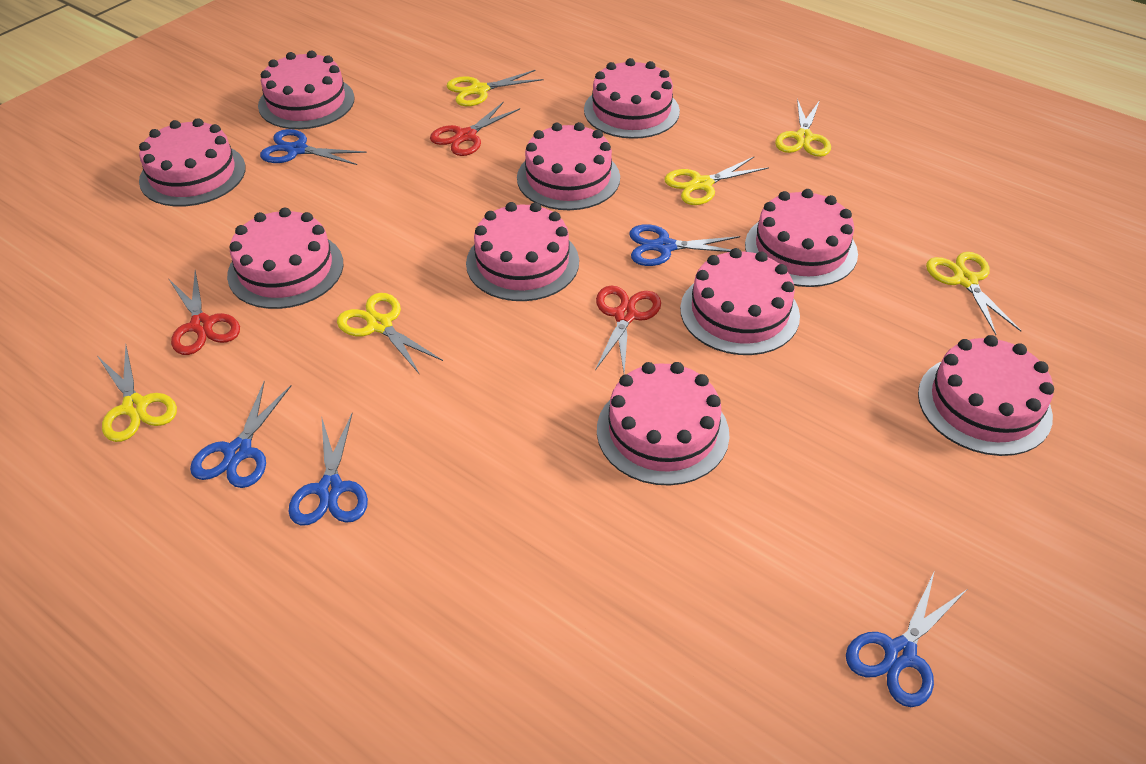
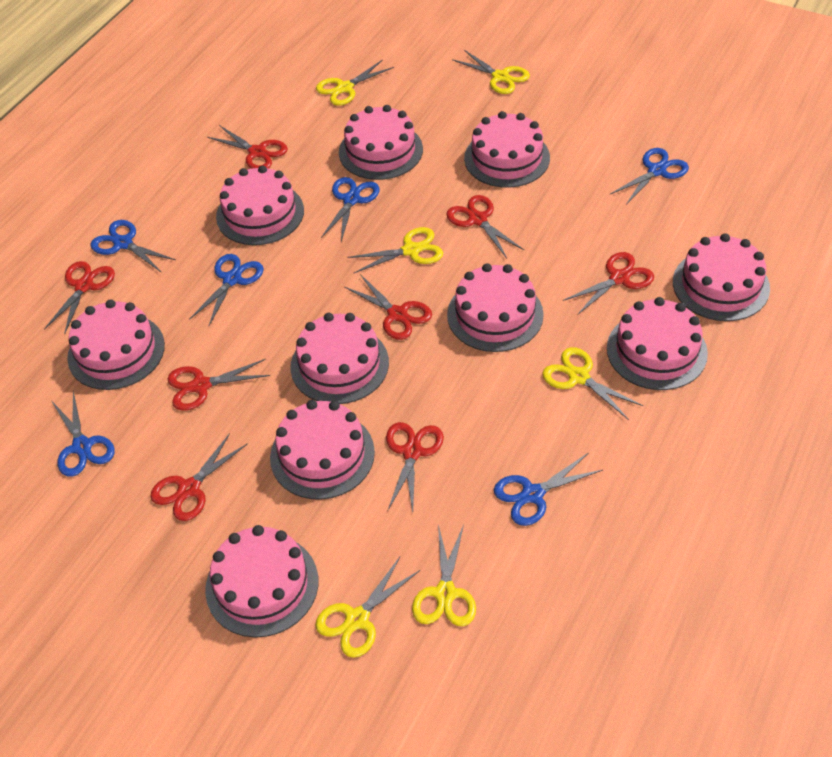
blue scissors: [190,381,292,488] [260,129,366,165] [288,414,368,526] [629,224,740,266] [846,573,968,707] = 5 -> [52,391,115,477] [90,220,176,273] [189,254,264,326] [321,177,380,242] [494,453,603,526] [610,148,689,205] = 6
red scissors: [168,270,240,355] [430,102,520,156] [595,285,661,373] = 3 -> [44,261,115,335] [150,433,248,521] [168,359,270,410] [207,125,288,169] [345,274,432,340] [386,422,444,512] [447,195,524,258] [563,252,654,314] = 8

